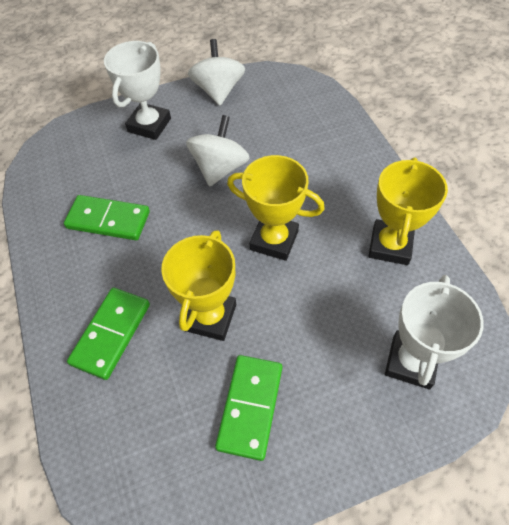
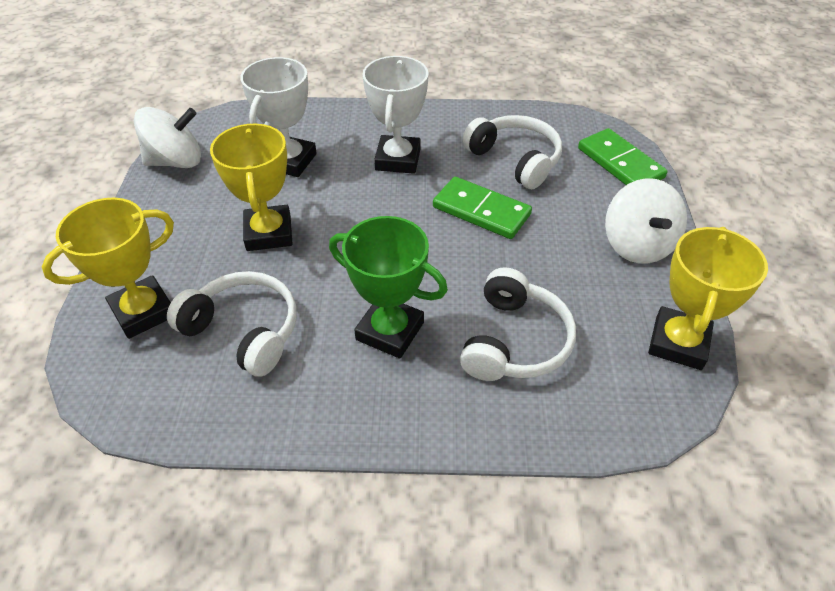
green domino: [64,195,150,240] [67,287,150,380] [215,355,282,461] = 3 -> [433,177,532,239] [578,128,667,185] = 2
green trophy: none = 0 -> [329,216,448,359] = 1
white headphones: none = 0 -> [167,271,297,377] [460,267,576,381] [462,115,562,189] = 3

